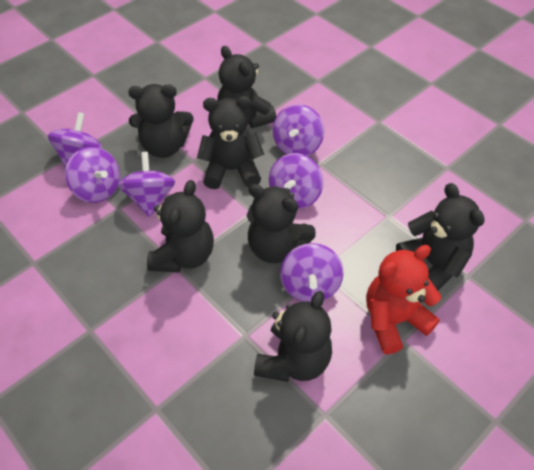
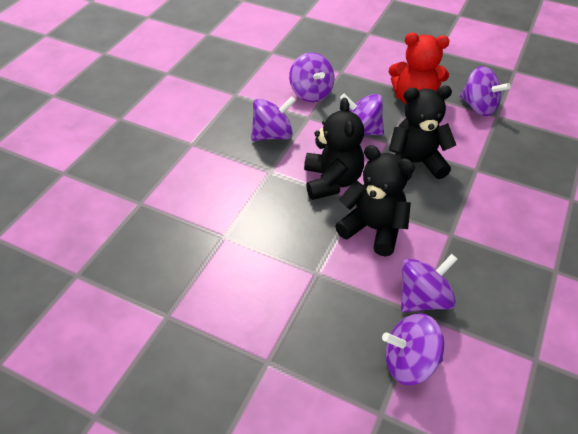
black teddy bear: [128,84,194,158] [147,180,214,273] [197,96,265,189] [217,46,276,128] [247,184,316,263] [254,291,332,382] [396,183,485,290] = 7 -> [304,98,364,200] [335,145,415,256] [389,86,456,180] = 3

